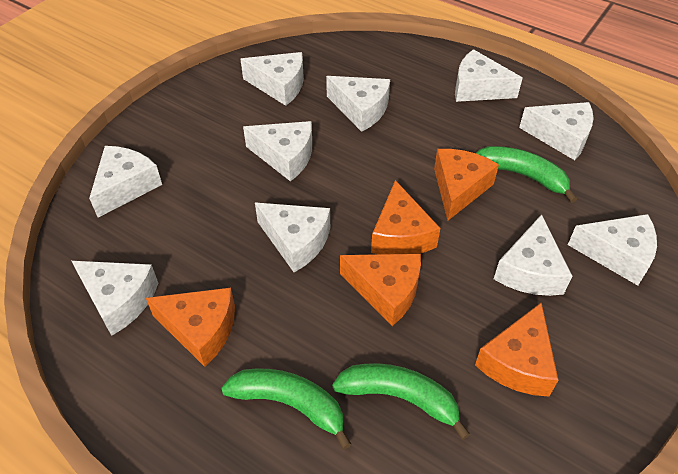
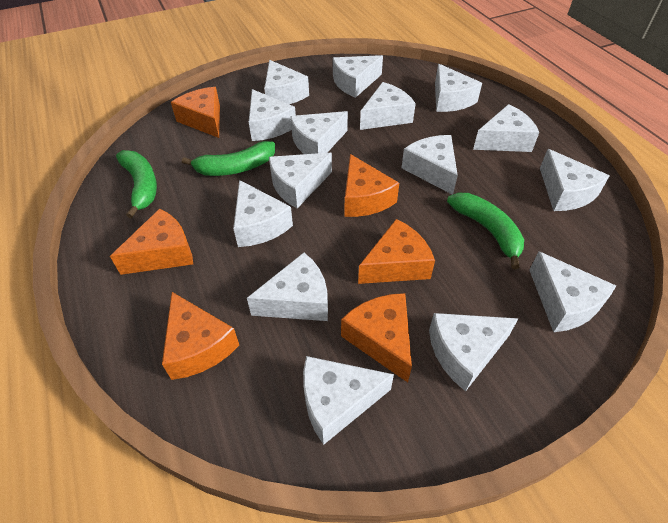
orange cheese: [146,288,235,367] [340,254,421,326] [371,180,440,254] [434,149,499,221] [475,303,558,396] = 5 -> [110,209,193,275] [162,292,239,380] [171,87,220,138] [341,293,412,382] [344,154,399,217] [358,219,435,284] = 6
white cheese: [72,261,158,336] [89,146,162,218] [240,52,304,106] [243,121,312,181] [255,203,330,272] [326,76,390,132] [455,49,523,102] [494,214,572,296] [519,102,594,160] [568,214,657,286] = 10 -> [233,180,293,247] [247,253,328,321] [249,89,296,141] [264,60,309,104] [269,153,332,208] [290,111,348,154] [303,356,394,445] [333,55,383,98] [360,82,416,130] [401,135,458,195] [429,313,519,392] [435,64,482,112] [473,104,539,152] [529,251,616,332] [540,149,610,211] = 15

